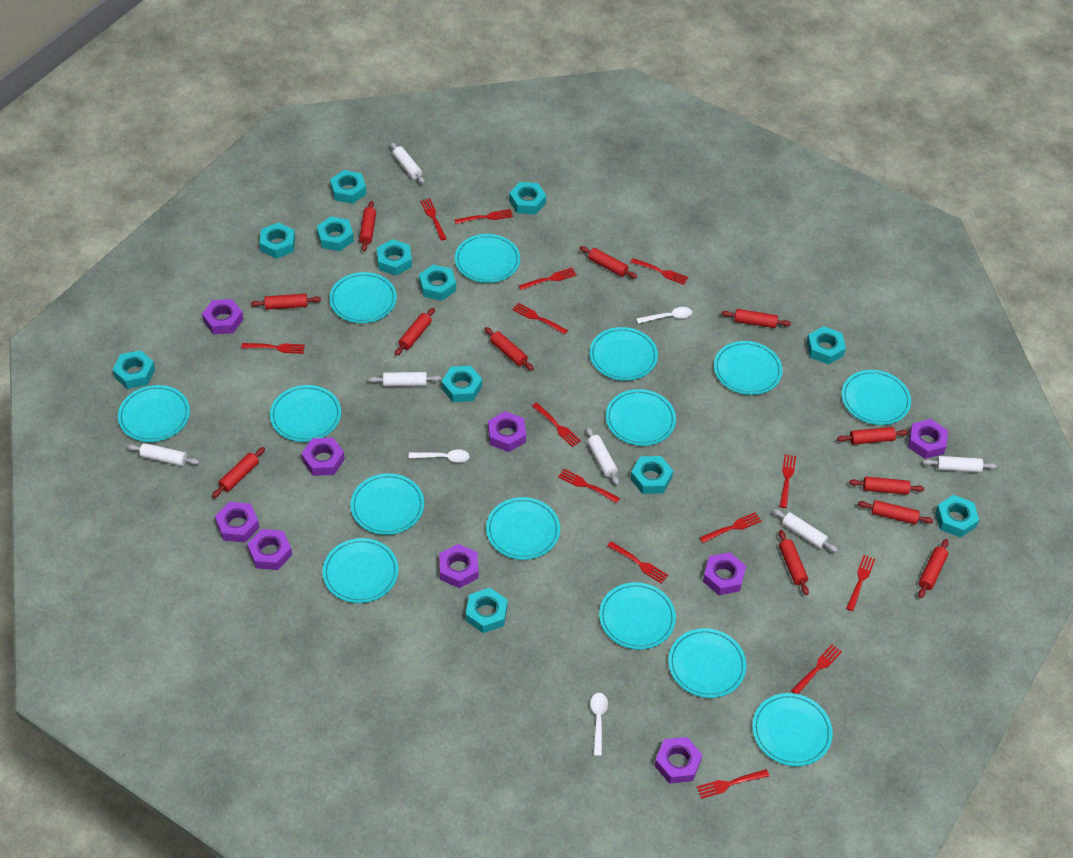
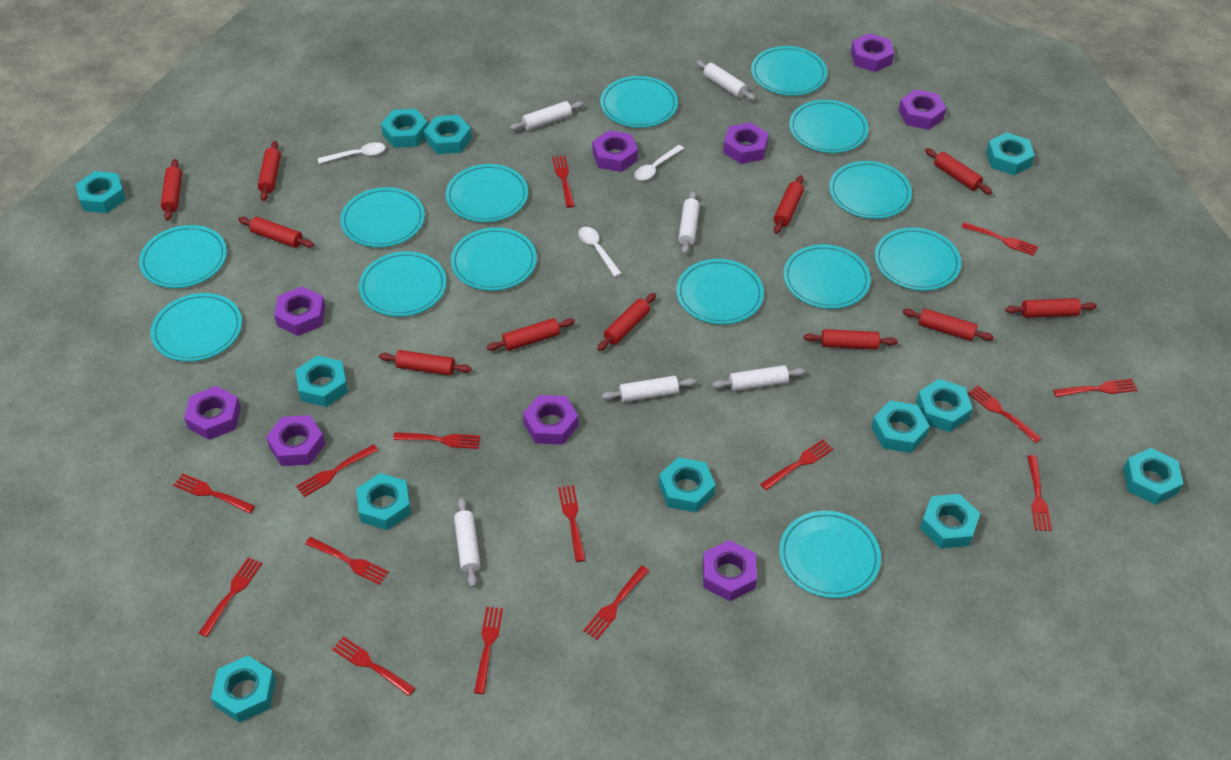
red fork: [241,343,305,354] [420,198,447,241] [455,209,513,224] [512,303,568,335] [519,268,577,290] [532,402,581,447] [558,469,620,503] [607,541,668,584] [631,258,688,285] [697,769,769,799] [699,512,762,543] [780,454,796,508] [791,645,842,694] [846,555,875,611] = 14 -> [174,473,255,513] [199,557,262,637] [296,444,378,497] [305,537,389,585] [332,636,415,696] [393,432,481,449] [474,607,503,694] [552,156,574,208] [558,485,586,562] [583,566,649,640] [760,439,833,490] [961,222,1038,256] [968,385,1042,443] [1027,455,1052,531] [1053,379,1137,397] = 15
red rolling pin: [212,447,265,498] [251,294,321,310] [359,201,376,251] [395,308,435,356] [484,327,534,371] [580,246,637,279] [722,309,791,328] [779,530,809,595] [837,427,909,445] [849,477,924,495] [858,500,933,524] [918,539,949,598] = 12 -> [161,159,182,221] [238,217,314,248] [258,141,281,201] [379,350,472,375] [487,318,575,351] [597,293,656,351] [774,175,804,234] [804,329,898,350] [903,308,994,341] [925,148,992,194] [1005,298,1097,318] = 11

